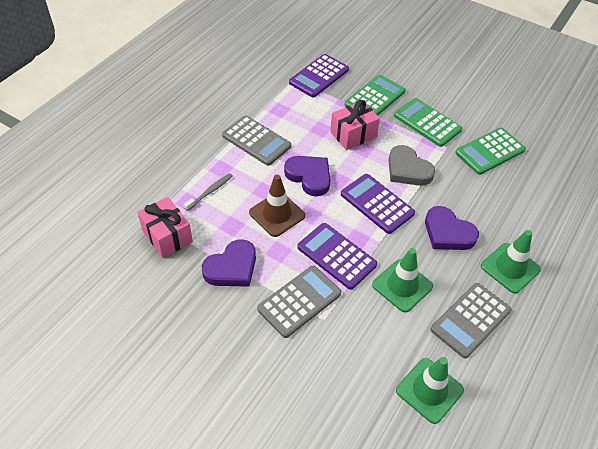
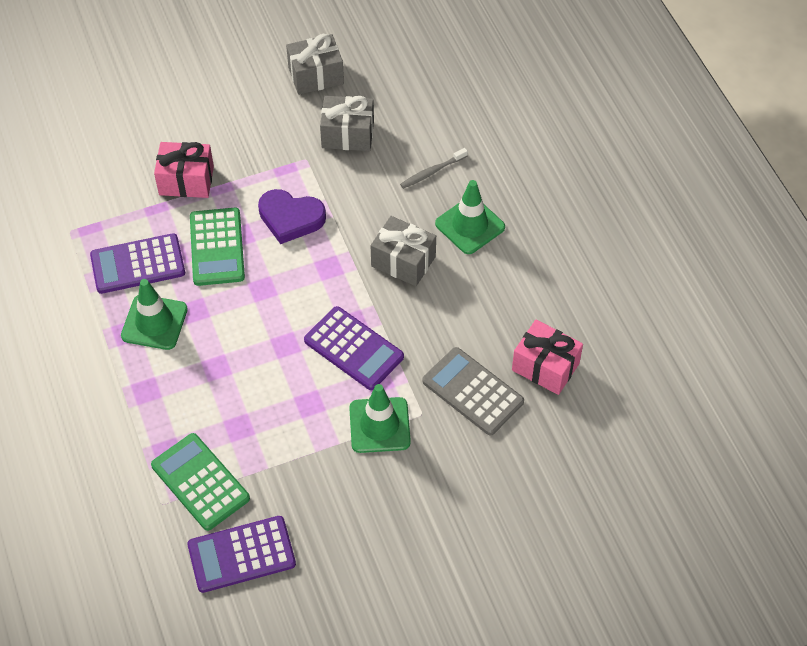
brown traffic cone: [249,175,305,237] = 1 -> none = 0
green calculator: [345,75,405,116] [394,98,462,147] [455,128,526,175] = 3 -> [151,433,250,531] [190,208,245,286] = 2
grey calculator: [222,116,291,166] [257,266,341,338] [430,283,511,359] = 3 -> [422,347,524,435] = 1
grey gift: none = 0 -> [286,34,344,95] [320,96,374,151] [371,216,436,286] = 3
grey heart: [388,145,435,186] = 1 -> none = 0
purple heart: [202,239,256,287] [284,156,331,196] [425,206,479,250] = 3 -> [258,189,326,244] = 1

